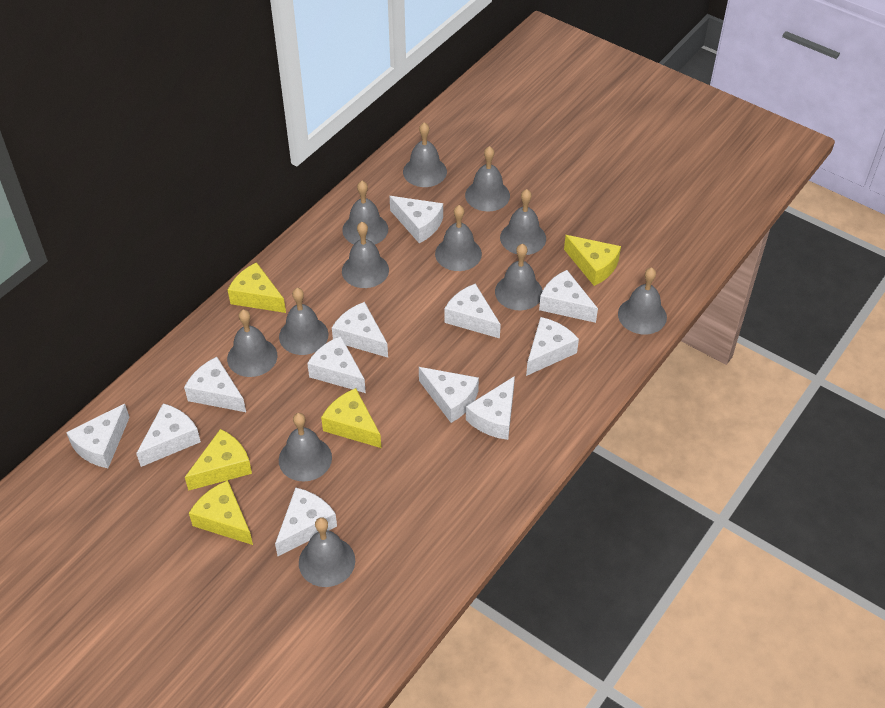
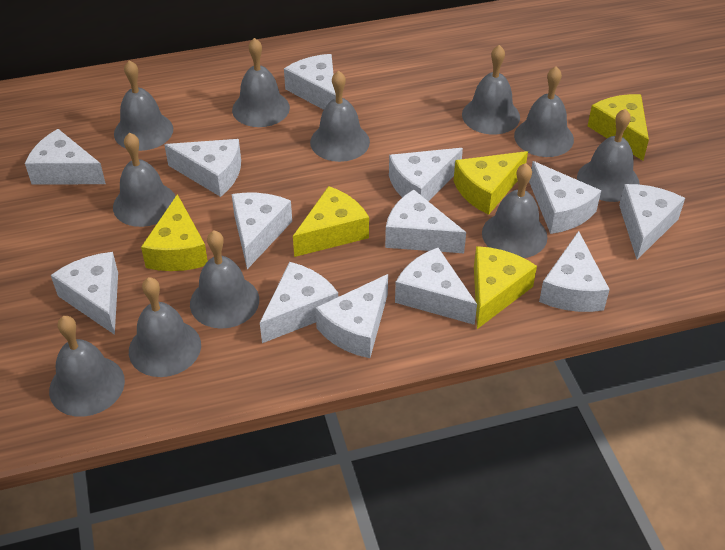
grey bell: [227,310,277,377] [279,288,329,355] [279,413,332,481] [299,517,355,587] [342,181,388,245] [342,222,389,288] [403,122,447,187] [435,205,482,271] [465,146,510,211] [495,244,543,310] [500,189,546,255] [618,267,667,334] = 12 -> [49,316,125,417] [113,133,176,227] [114,60,173,151] [129,277,201,377] [190,230,259,329] [232,38,290,127] [310,70,370,162] [462,45,520,135] [482,163,547,258] [514,66,574,157] [577,109,640,202] = 11
white cheese: [66,404,130,468] [136,403,201,467] [184,357,246,412] [275,487,337,556] [307,336,366,393] [332,302,388,357] [390,196,443,243] [419,367,479,423] [444,284,501,339] [466,376,515,440] [526,317,579,376] [539,270,598,323] = 12 -> [25,129,106,185] [51,252,118,335] [164,139,241,197] [232,193,292,269] [260,262,338,343] [284,54,336,110] [315,274,388,358] [385,190,466,253] [389,148,463,201] [395,248,477,325] [529,161,601,234] [539,231,610,312] [619,184,685,260] = 13

